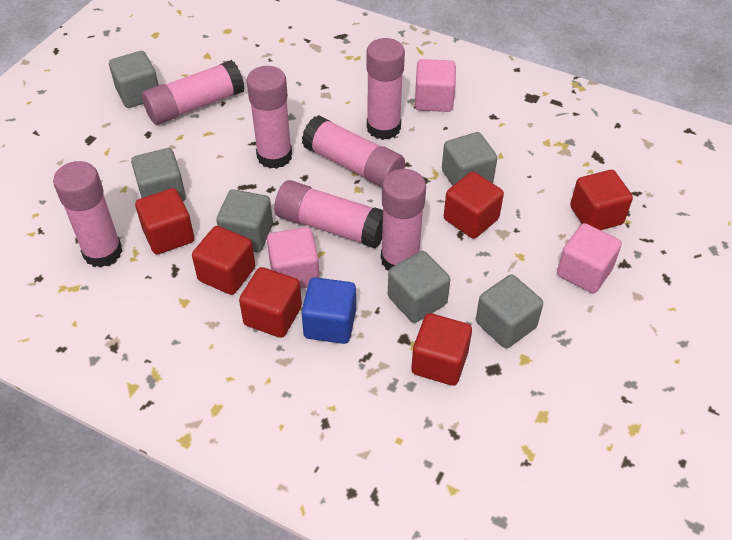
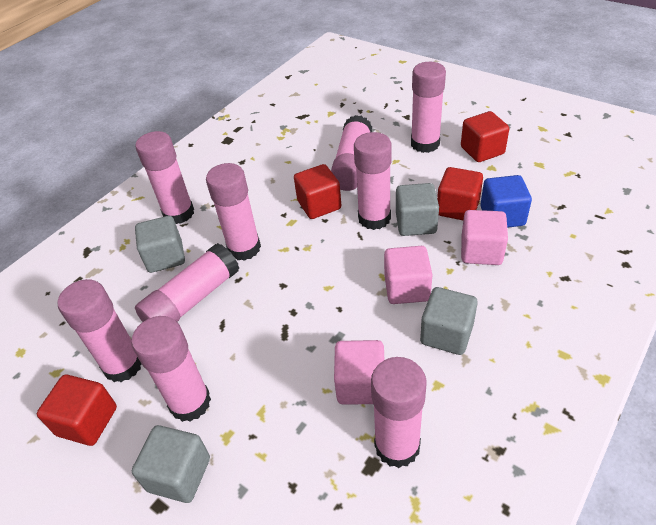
grey cube: [109,51,159,108] [131,148,186,201] [216,189,273,252] [388,251,450,323] [442,132,497,186] [476,274,543,349] = 6 -> [132,425,210,503] [135,216,185,273] [396,183,439,236] [420,287,478,355] = 4
pink glue stick: [53,161,123,268] [142,60,245,125] [246,66,292,169] [274,180,383,248] [302,115,405,188] [366,38,405,140] [381,169,426,271] = 7 -> [58,279,141,382] [131,316,211,422] [135,131,194,224] [135,243,239,322] [206,163,261,261] [331,115,372,191] [354,132,392,230] [371,357,427,468] [411,62,446,153] = 9
red cube: [135,188,194,254] [192,226,255,295] [239,267,302,338] [411,313,472,386] [444,172,504,239] [570,170,633,230] = 6 -> [37,375,117,446] [294,164,342,219] [437,167,483,220] [461,111,509,162] = 4

